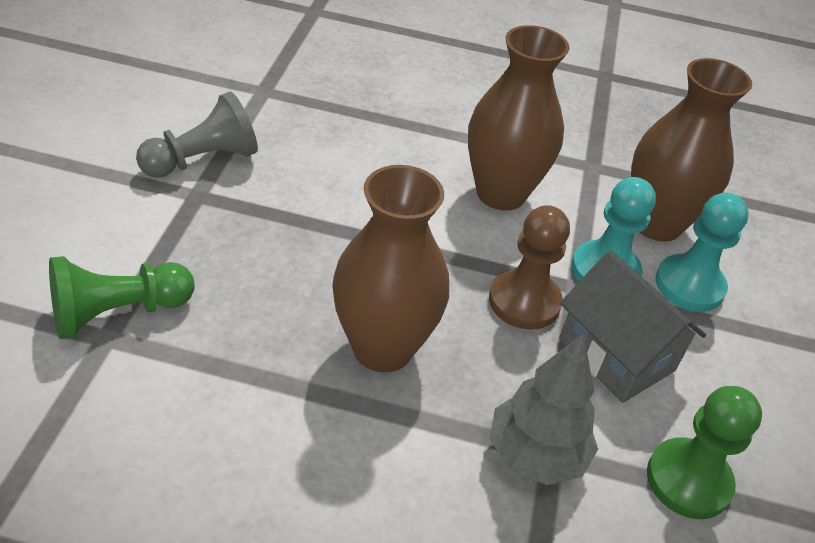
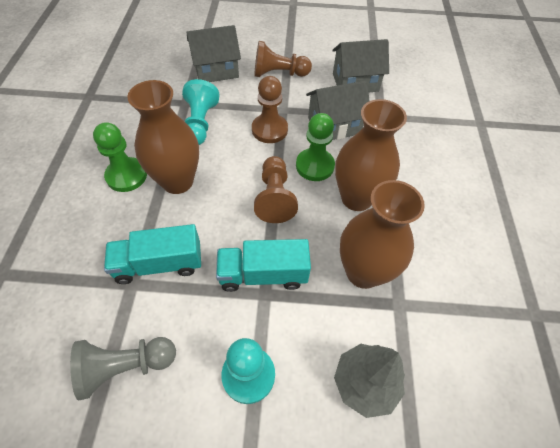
brown pawn: [489,205,570,330] = 1 -> [252,76,288,143] [254,41,312,77] [254,156,298,223] = 3
grey house: [559,250,706,403] = 1 -> [187,25,241,82] [306,80,370,140] [333,39,389,92] = 3
turquoise truck: none = 0 -> [104,224,201,284] [216,239,311,292] = 2

